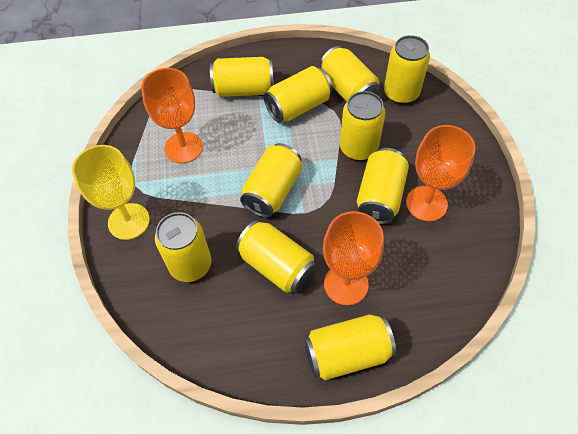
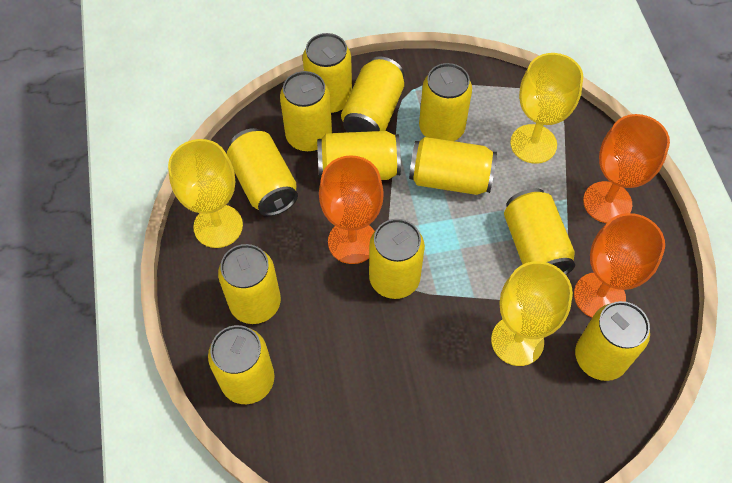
yellow can: [155,212,211,282] [210,57,274,97] [236,220,317,293] [240,143,302,218] [264,66,333,123] [304,314,396,380] [320,46,380,102] [340,91,385,161] [357,148,409,224] [384,35,430,104] = 10 -> [208,325,275,404] [218,244,281,324] [227,128,298,216] [280,71,332,152] [303,33,352,114] [317,131,401,180] [341,56,404,132] [369,219,425,299] [409,137,497,195] [419,63,472,141] [504,188,575,275] [575,301,650,381] = 12
yellow goblet: [72,145,150,240] = 1 -> [168,139,243,248] [491,261,573,366] [510,53,583,164] = 3

